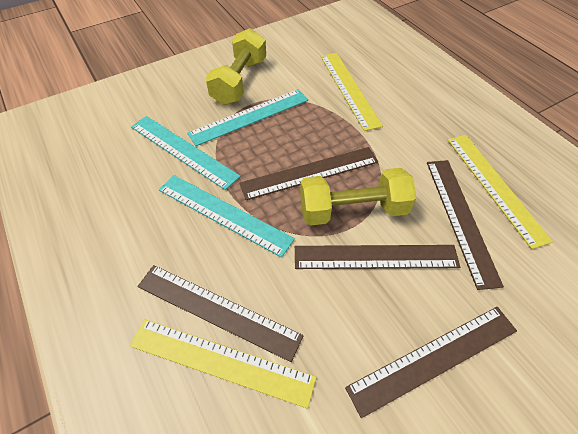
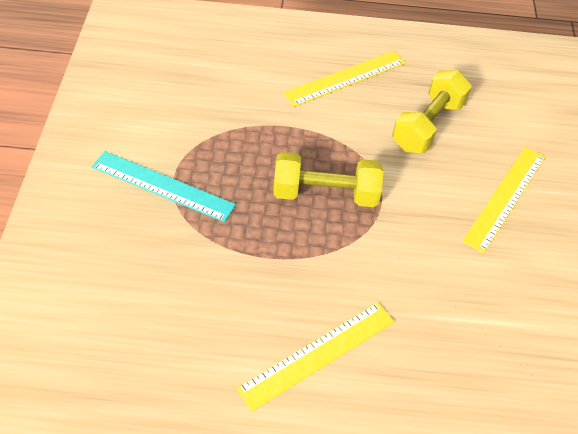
brown ruler: [137,265,304,362] [239,147,378,200] [295,245,460,269] [345,307,517,418] [427,160,504,290] = 5 -> none = 0
turquoise ruler: [131,116,241,190] [159,175,295,258] [187,89,308,146] = 3 -> [92,151,236,222] = 1

